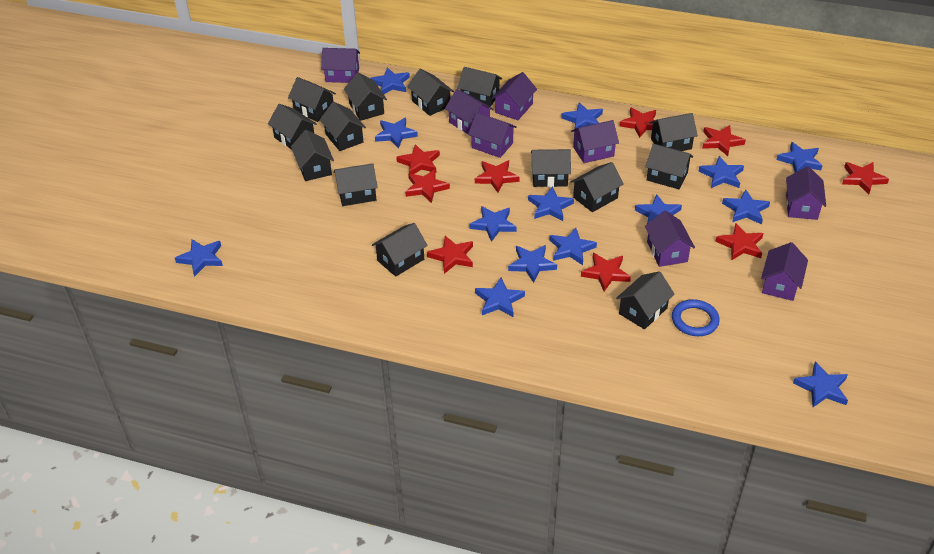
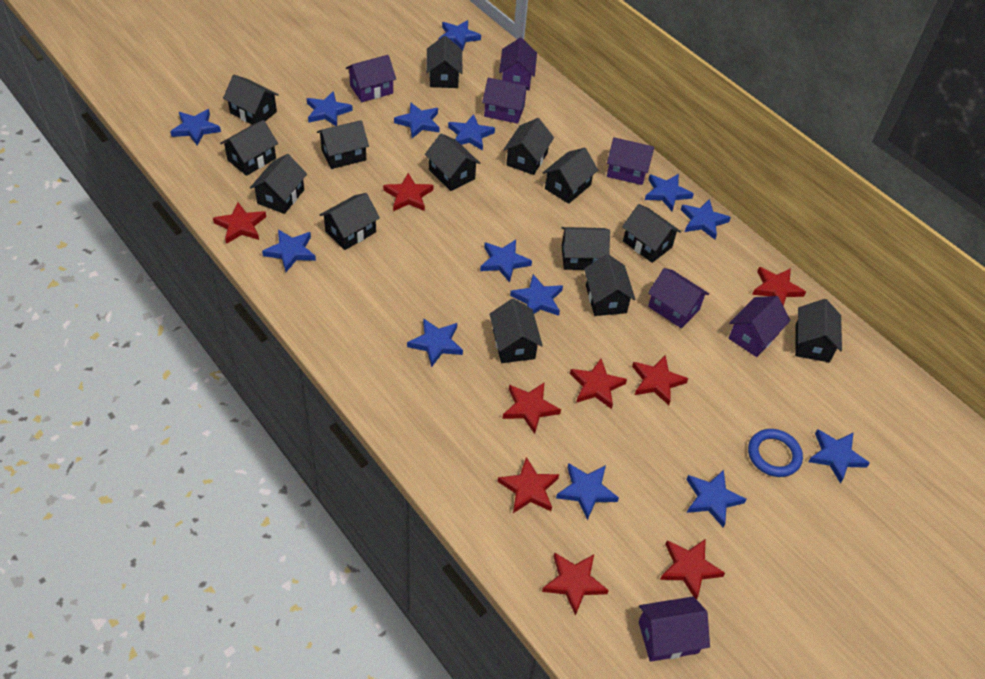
purple house: [321,48,360,83] [445,89,494,134] [468,113,517,158] [492,72,537,120] [571,120,619,163] [645,211,695,267] [761,242,808,301] [786,166,826,220] = 8 -> [346,55,396,102] [482,78,529,124] [499,37,537,90] [607,137,654,185] [638,597,710,662] [648,268,709,328] [729,296,791,357] = 7

